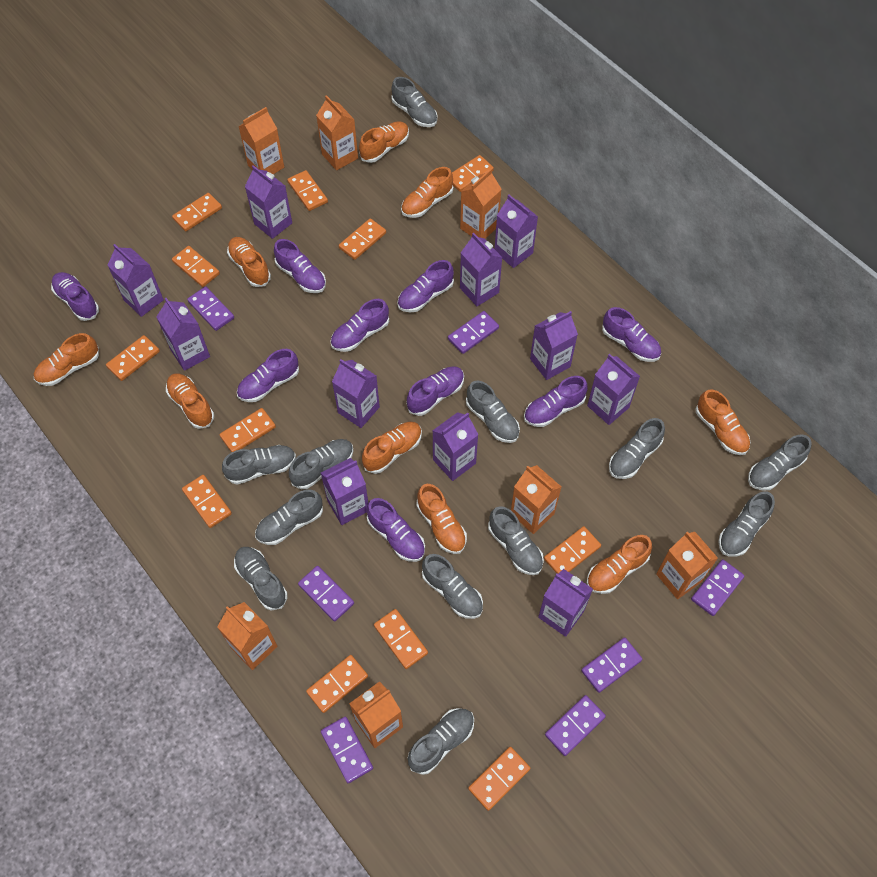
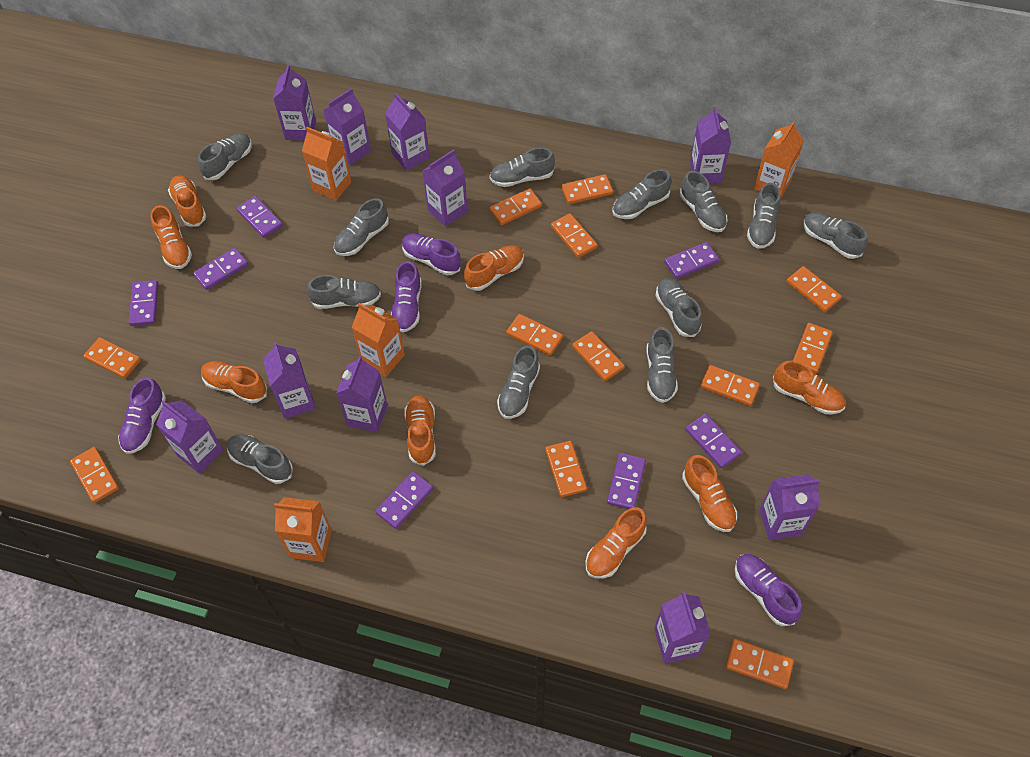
orange carton: [217,602,278,670] [238,107,284,174] [316,95,358,170] [349,681,403,748] [460,169,501,239] [511,465,561,534] [656,531,718,599] = 7 -> [274,497,332,562] [302,127,352,201] [352,303,405,377] [754,121,804,199] = 4
orange shoe: [34,333,99,386] [166,373,214,429] [227,237,271,287] [359,121,409,163] [362,422,422,474] [401,167,453,218] [416,484,467,554] [587,535,652,594] [696,389,750,455] = 9 -> [150,205,192,269] [168,175,206,227] [201,361,267,403] [404,395,436,466] [464,245,524,291] [585,507,647,578] [682,455,737,532] [773,361,845,414] = 8
purple carton: [107,244,164,317] [157,298,210,371] [245,165,292,239] [321,458,368,525] [332,359,380,428] [432,412,479,481] [460,233,503,306] [495,195,538,268] [530,311,578,380] [538,569,593,637] [587,354,640,425] = 11 -> [156,400,223,474] [263,342,316,419] [273,65,316,140] [323,88,371,165] [336,356,387,432] [385,93,430,171] [422,150,468,227] [654,592,711,664] [690,107,731,183] [760,474,820,540] = 10
purple shoe: [51,272,99,321] [237,349,299,402] [274,239,326,293] [330,299,389,352] [367,498,425,562] [397,260,454,312] [406,366,464,416] [524,376,588,427] [602,307,661,362] = 9 -> [118,377,166,454] [391,261,422,333] [402,233,461,275] [735,554,802,626] = 4

